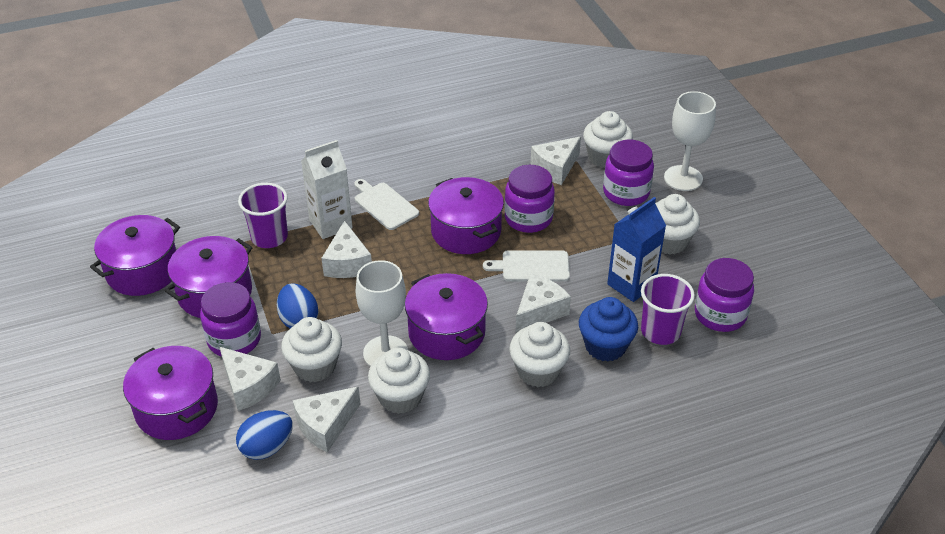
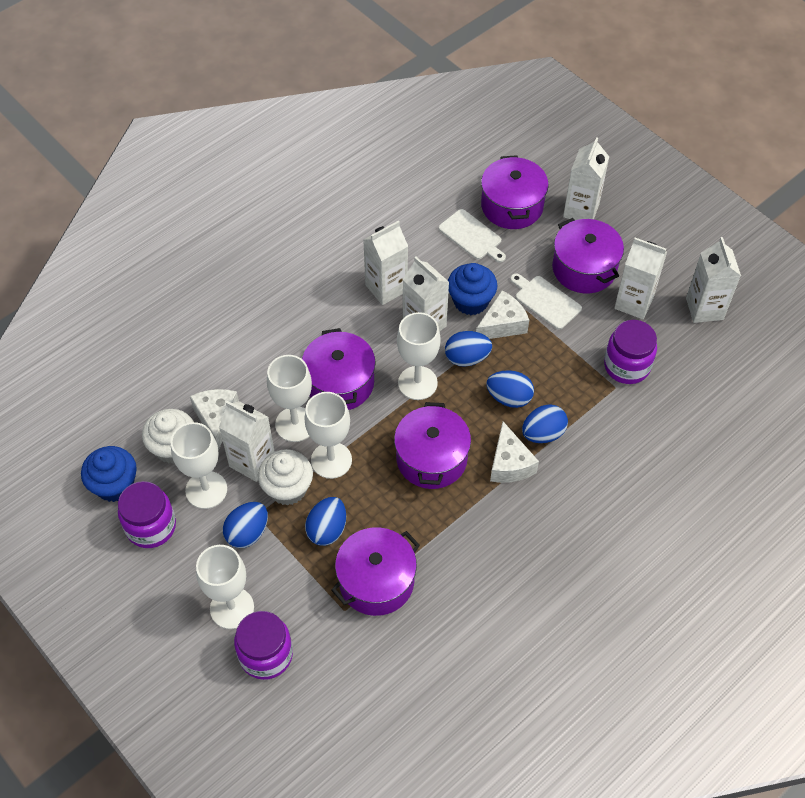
blue carton: [607,197,666,302] = 1 -> none = 0
blue cupcake: [579,297,638,362] = 1 -> [81,446,137,502] [448,263,498,315] = 2
blue egg: [236,410,293,460] [277,283,318,328] = 2 -> [223,502,268,548] [305,497,346,546] [445,331,492,367] [486,370,534,408] [522,404,568,443] = 5
purple cup: [238,183,288,248] [641,274,695,345] = 2 -> none = 0
purple jar: [200,282,261,357] [504,165,555,233] [603,139,654,206] [695,258,754,332] = 4 -> [118,481,176,548] [234,611,293,680] [604,320,657,384] = 3
white carton: [301,140,353,239] = 1 -> [219,401,275,482] [363,221,408,305] [403,256,449,331] [563,137,609,220] [614,238,667,319] [686,237,741,323] = 6
white cheese: [220,347,281,411] [293,386,360,453] [321,220,372,278] [516,273,571,333] [531,137,581,185] = 5 -> [190,389,239,450] [476,290,529,339] [490,422,539,483] = 3
white cupcake: [281,317,342,382] [368,347,430,414] [509,322,570,387] [583,111,633,168] [655,194,700,254] = 5 -> [142,409,194,464] [258,449,313,506] = 2
white goblet: [356,260,408,367] [664,91,716,191] = 2 -> [171,422,227,509] [196,545,254,629] [267,355,312,442] [304,392,352,479] [397,312,441,400] = 5

